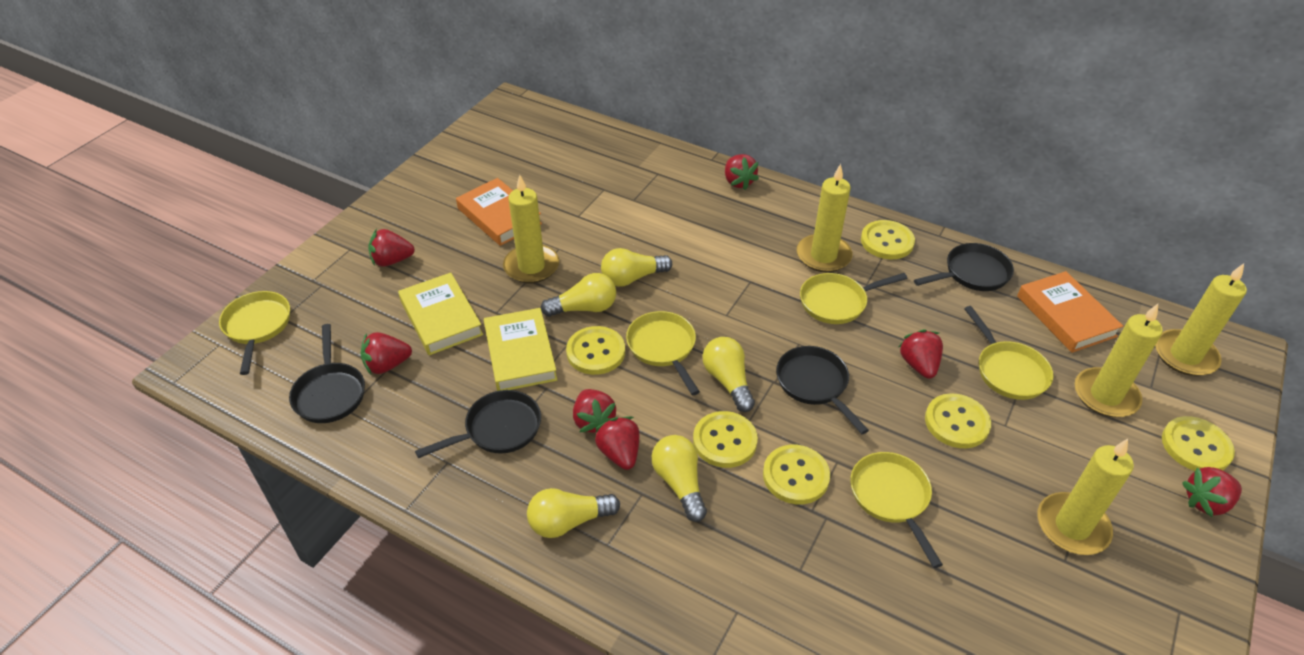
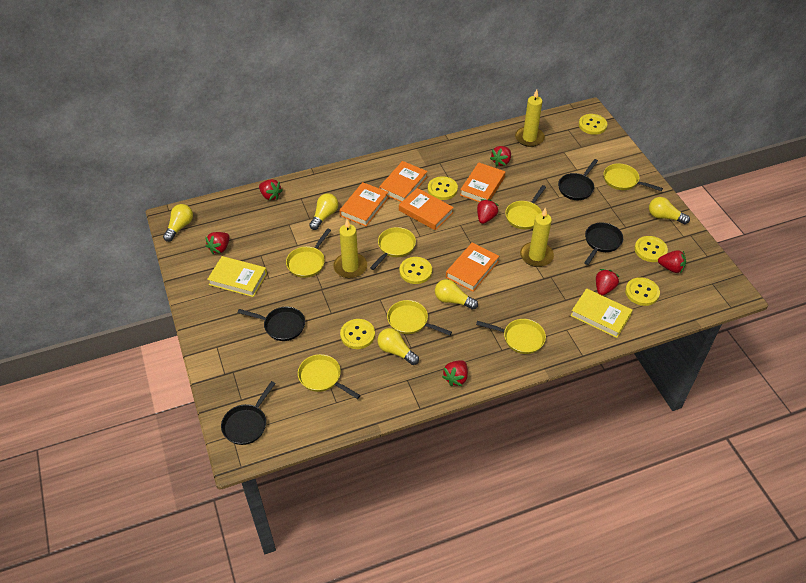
orange book: [456,178,542,246] [1017,271,1123,353] = 2 -> [339,182,389,226] [379,161,428,202] [399,188,454,231] [446,242,499,292] [460,162,505,202] = 5
yellow candle: [503,175,559,283] [797,164,852,272] [1037,439,1134,555] [1075,304,1163,417] [1155,264,1247,376] = 5 -> [333,220,367,278] [515,90,545,147] [520,207,554,267] = 3
yellow pan: [219,291,290,375] [626,311,700,395] [800,273,908,324] [850,452,943,568] [964,306,1053,400] = 5 -> [286,228,331,278] [298,354,361,399] [370,227,416,270] [387,300,452,336] [476,319,546,354] [505,185,546,229] [604,163,663,191] = 7

